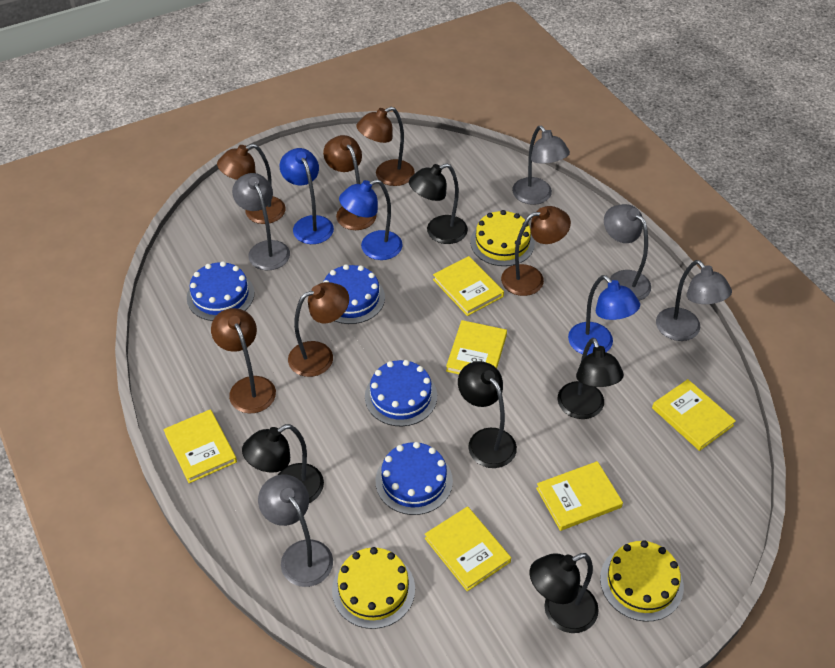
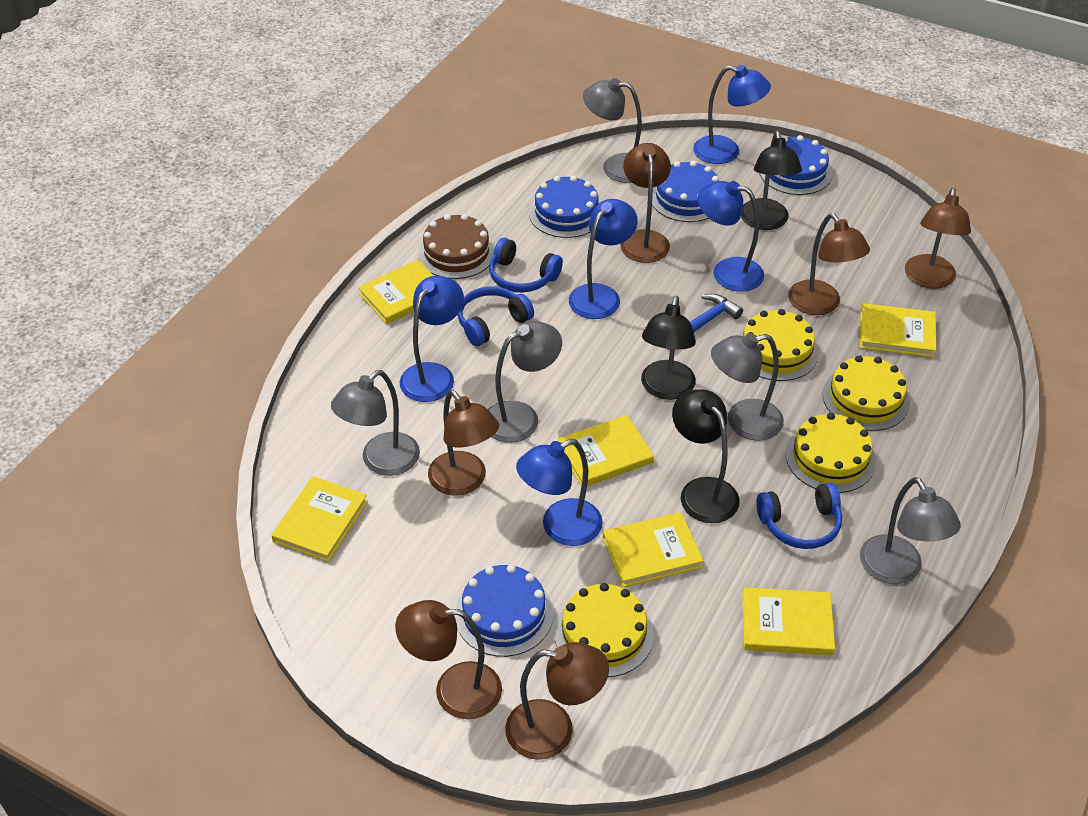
black lamp: [242,424,324,503] [409,163,468,244] [458,361,517,468] [530,553,599,633] [557,338,624,419] = 5 -> [641,296,696,400] [672,389,740,523] [741,131,802,230] = 3
blue hammer: none = 0 -> [666,294,743,350] = 1
blue headphones: none = 0 -> [457,286,534,346] [489,238,563,292] [756,483,842,549] = 3
blue lamp: [280,148,334,244] [339,179,403,260] [568,275,640,355] = 3 -> [400,276,464,402] [516,439,603,546] [569,199,638,319] [693,65,771,164] [697,181,764,292] = 5
brown cake: none = 0 -> [418,214,495,279] = 1
yellow cake: [332,547,415,629] [470,210,535,266] [600,540,684,622] = 3 -> [554,583,654,677] [739,309,819,381] [785,412,876,493] [823,355,910,431] = 4

